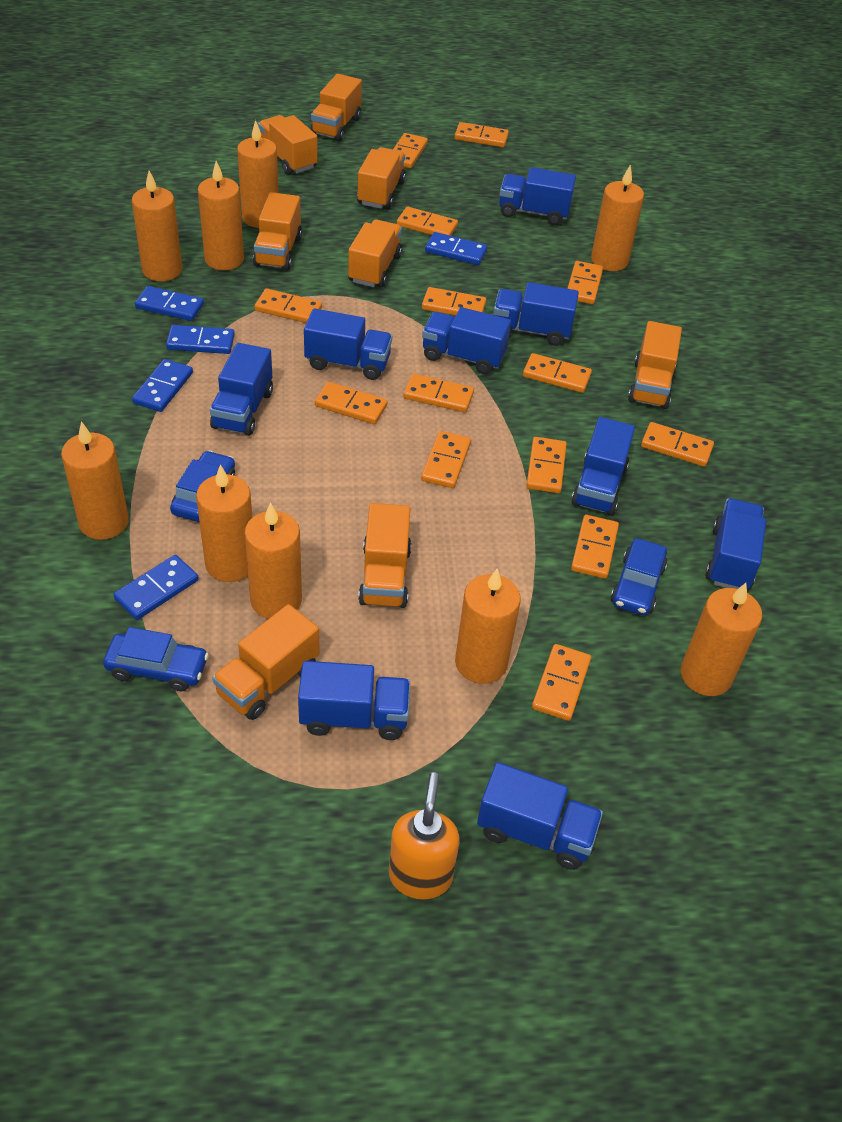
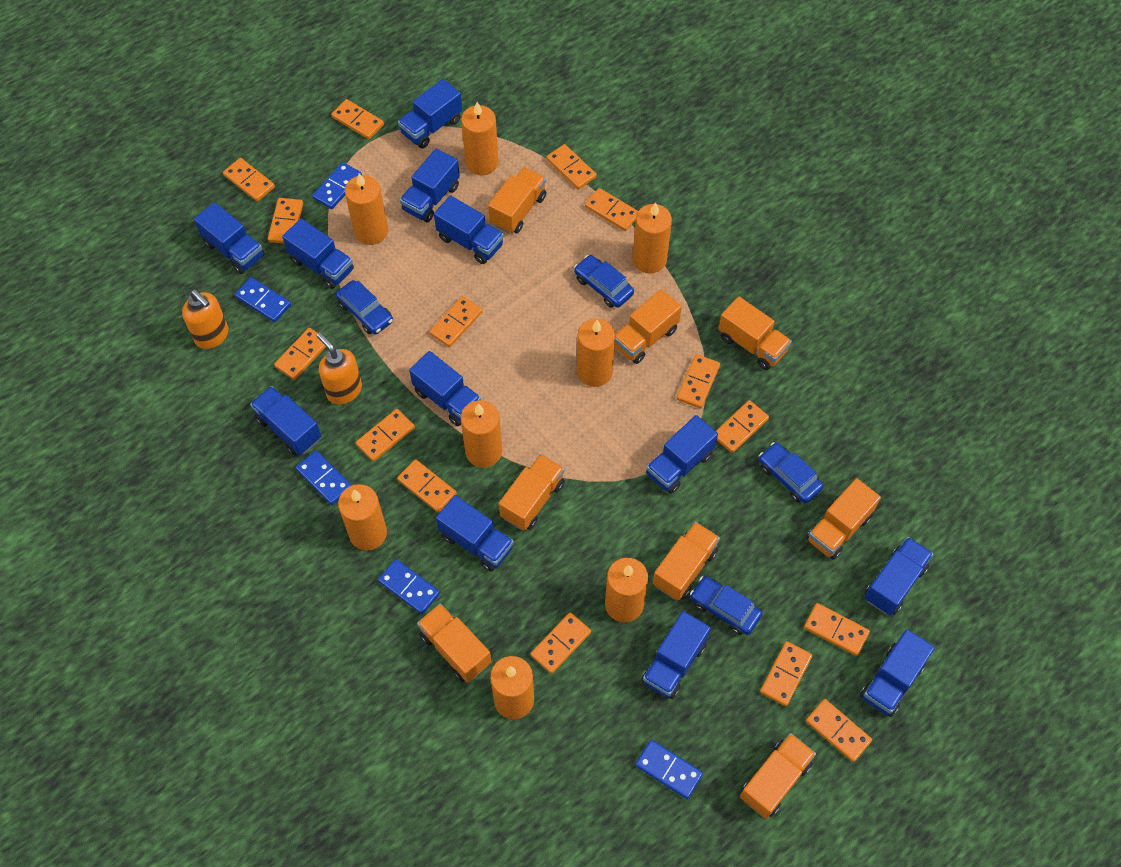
blue car: [103,627,209,691] [170,450,235,522] [611,538,667,616] = 3 -> [336,280,393,335] [574,255,634,308] [690,576,762,635] [759,442,823,503] = 4
blue truck: [210,343,273,436] [298,661,410,740] [304,308,392,380] [422,307,511,374] [477,762,603,870] [493,282,579,346] [499,167,576,225] [571,417,635,515] [705,498,766,590] = 9 -> [194,202,265,274] [250,386,321,456] [282,219,354,289] [398,79,462,149] [400,148,460,223] [409,351,481,426] [434,195,504,264] [436,495,514,572] [642,611,710,699] [646,415,718,494] [860,629,935,717] [864,537,933,616] = 12
orange candle: [61,421,129,540] [132,171,182,281] [196,465,252,582] [198,161,244,270] [237,120,279,228] [244,502,302,619] [455,569,521,684] [591,165,644,271] [681,583,762,696] = 9 -> [338,484,387,550] [345,173,388,245] [461,102,499,175] [461,400,502,468] [490,656,534,719] [577,318,615,387] [605,558,648,622] [633,202,672,274] = 8
orange domino: [255,289,322,323] [315,382,388,424] [393,133,428,168] [397,207,458,236] [404,374,474,412] [421,431,471,488] [422,287,486,316] [454,122,509,147] [523,353,592,393] [526,437,567,493] [532,644,591,721] [567,261,603,304] [571,515,619,579] [641,422,714,467] = 14 -> [223,158,275,202] [268,198,303,244] [274,328,326,380] [331,99,384,139] [356,409,415,462] [397,459,457,513] [430,296,483,347] [531,612,591,674] [546,144,597,190] [585,188,638,231] [677,354,720,408] [716,400,769,453] [760,641,812,706] [804,603,870,656] [806,699,872,762] = 15
orange soap dispenser: [389,772,460,900] = 1 -> [182,290,229,349] [316,332,362,405] = 2

